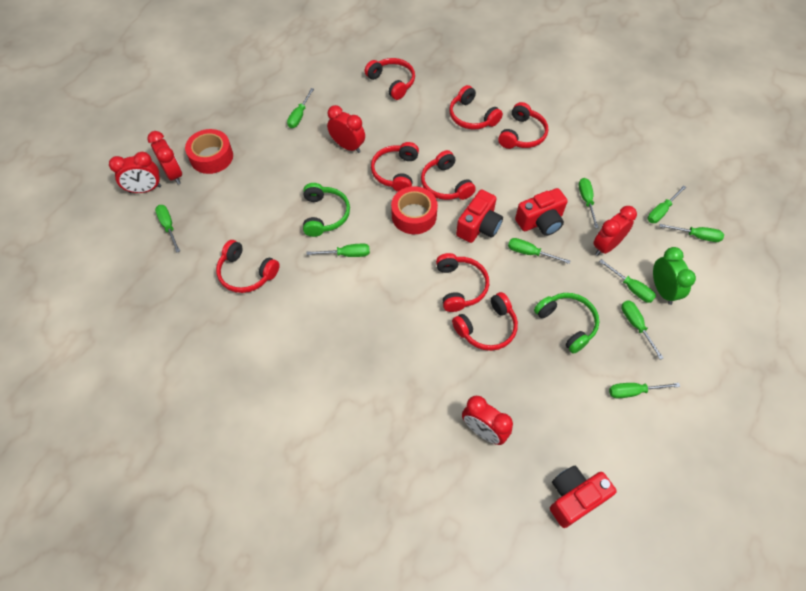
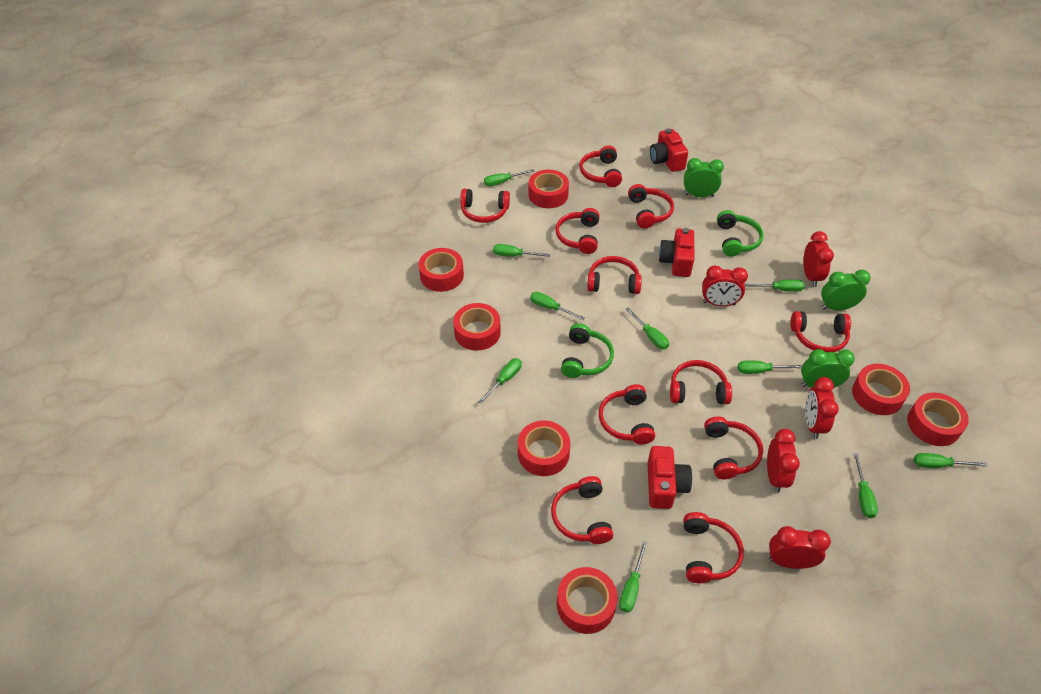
green clock: [653,247,696,305] = 1 -> [684,158,724,197] [801,349,855,388] [821,270,871,311] = 3
red headphones: [216,240,280,293] [365,58,415,100] [371,142,419,192] [421,150,476,200] [436,253,489,312] [449,85,503,130] [452,292,518,351] [498,102,548,149] = 8 -> [460,188,510,223] [551,476,613,544] [556,208,600,254] [580,146,622,187] [587,256,642,294] [599,384,655,445] [628,184,674,228] [670,360,732,404] [683,512,744,583] [704,417,763,479] [790,311,851,352] = 11
red tape: [185,129,233,174] [391,186,438,234] = 2 -> [419,248,464,292] [453,303,501,351] [518,421,570,476] [529,170,569,208] [557,567,618,634] [852,364,910,415] [907,393,969,446] = 7

